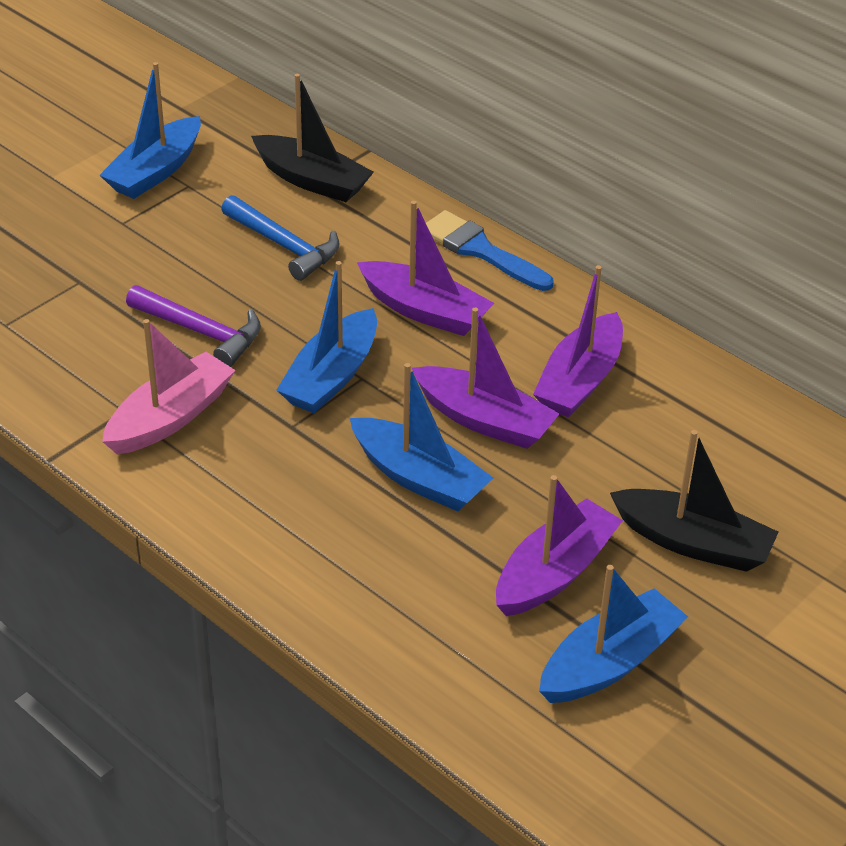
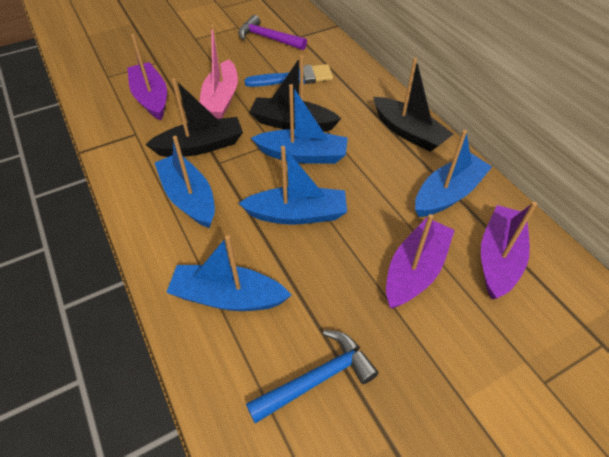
black boat: [251,74,374,202] [610,430,778,572] = 2 -> [145,78,243,157] [249,55,341,132] [373,58,453,152] = 3
blue boat: [99,62,201,199] [276,261,377,413] [350,363,493,512] [539,565,688,703] = 4 -> [155,136,215,228] [166,235,291,311] [238,146,347,225] [251,84,348,164] [415,130,492,217] = 5
purple boat: [357,201,494,336] [412,308,559,449] [496,475,623,616] [533,265,623,417] = 4 -> [127,34,167,120] [386,214,455,309] [481,202,537,299] = 3

